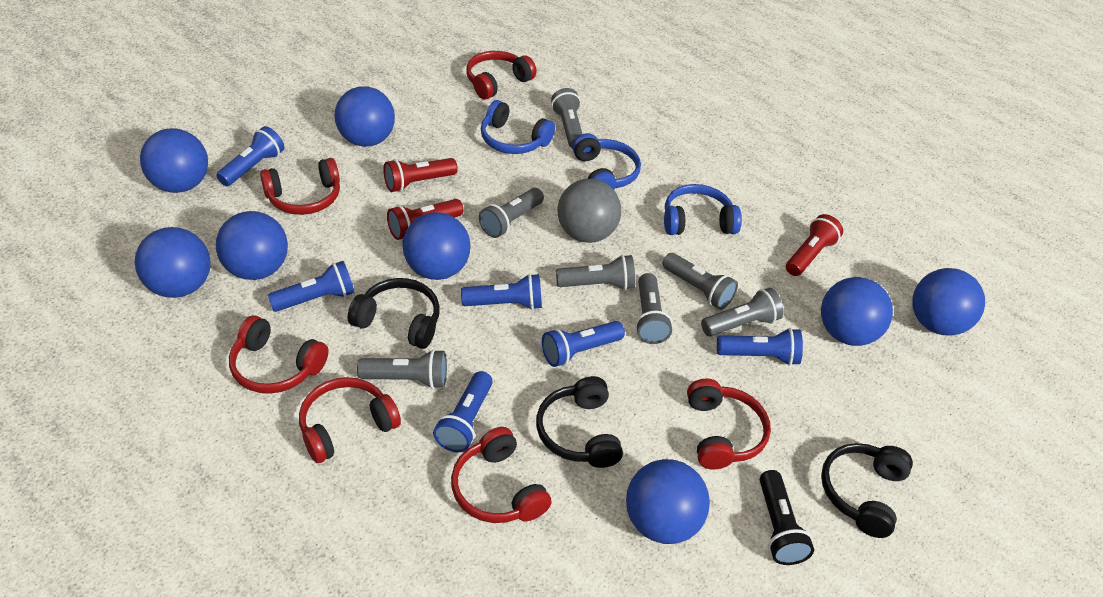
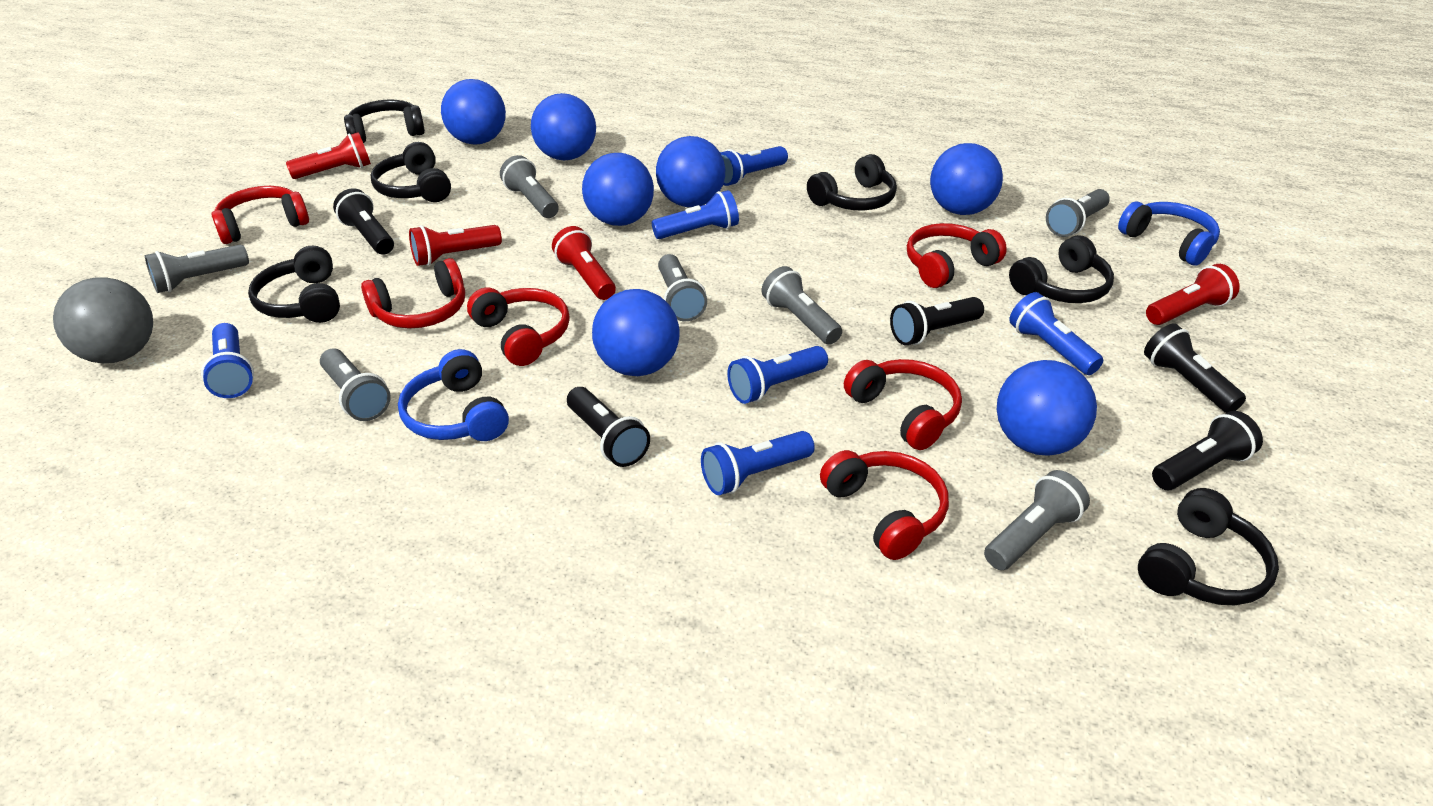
black flashlight: [760,470,814,565] = 1 -> [333,188,394,255] [567,387,650,467] [890,297,984,345] [1144,323,1246,413] [1152,411,1263,490] = 5
black headphones: [348,278,440,349] [536,376,623,468] [821,443,913,538] = 3 -> [248,246,340,323] [344,100,425,143] [371,142,451,202] [807,154,897,210] [1009,235,1114,303] [1138,488,1279,605] = 6
blue ball: [135,227,211,298] [140,128,208,193] [216,211,288,280] [334,86,395,147] [403,212,470,280] [626,459,710,544] [821,277,893,346] [912,268,985,336] = 8 -> [441,79,506,145] [531,93,596,160] [582,153,654,226] [592,289,680,376] [656,136,725,207] [930,143,1003,215] [997,360,1097,456] = 7
blue headphones: [481,100,555,154] [572,133,641,190] [664,184,742,235] = 3 -> [398,349,509,441] [1118,202,1220,265] = 2
red flashlight: [383,158,458,192] [387,199,463,240] [786,214,843,276] = 3 -> [286,132,371,179] [409,225,502,266] [552,226,616,300] [1146,264,1239,325] = 4

